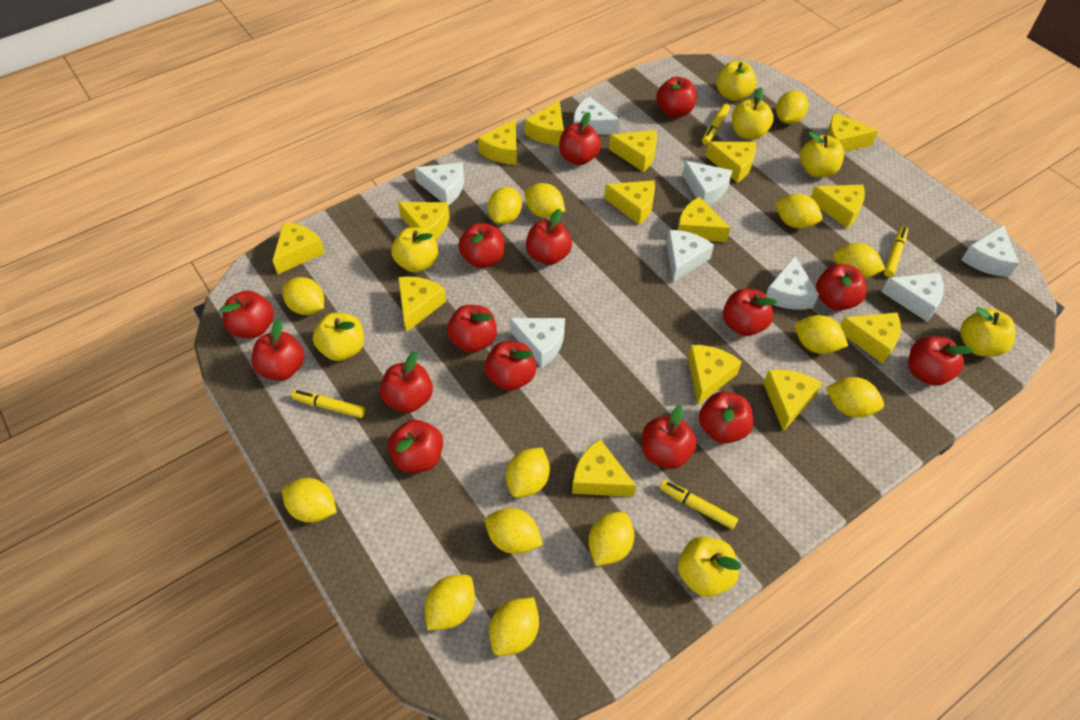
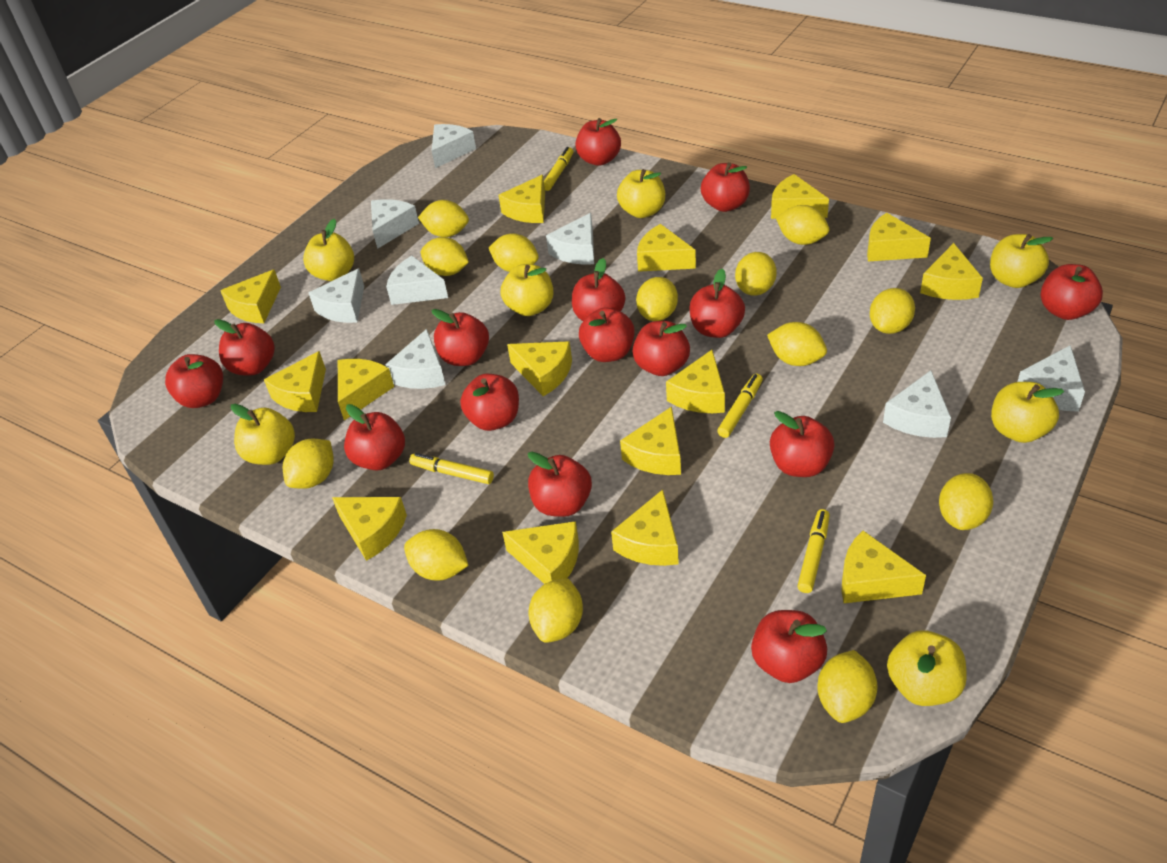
yellow lemon: [282,277,324,315] [282,478,337,523] [425,575,475,630] [485,508,543,554] [488,187,522,224] [489,597,539,656] [506,448,550,498] [525,183,565,218] [588,512,634,566] [775,194,822,229] [776,90,808,124] [795,315,848,354] [826,377,884,417] [833,243,885,279] = 14 -> [283,439,334,489] [404,529,469,581] [418,200,469,237] [421,237,469,276] [489,233,539,272] [529,578,583,643] [636,277,678,321] [735,252,777,296] [767,322,827,366] [776,205,829,245] [817,650,877,723] [870,288,915,334] [939,473,993,530] = 13

